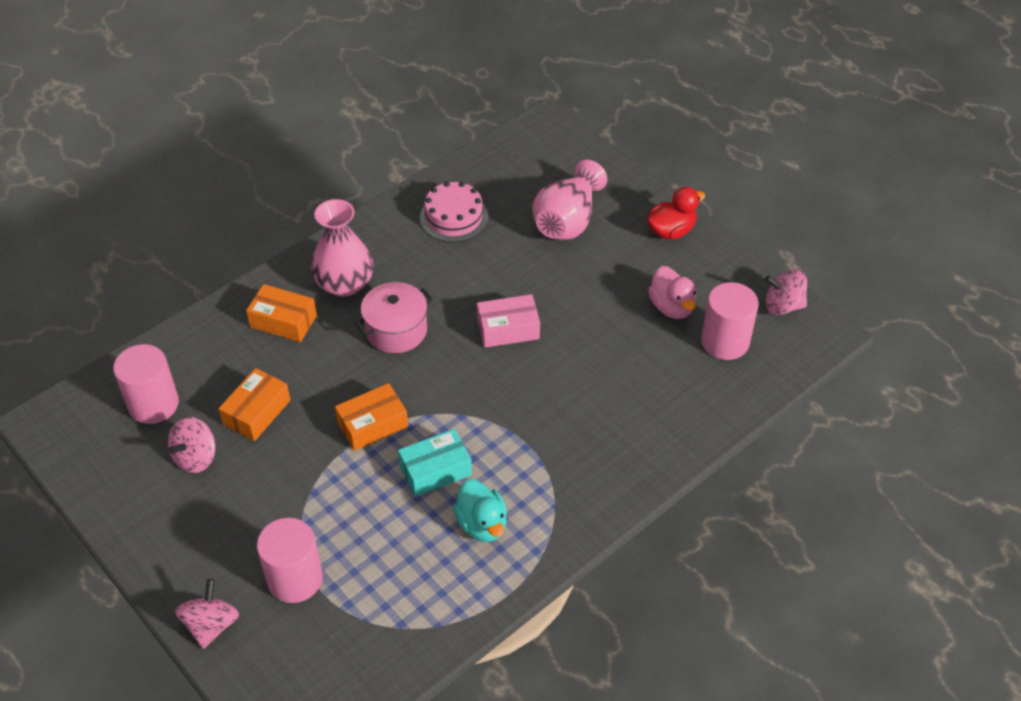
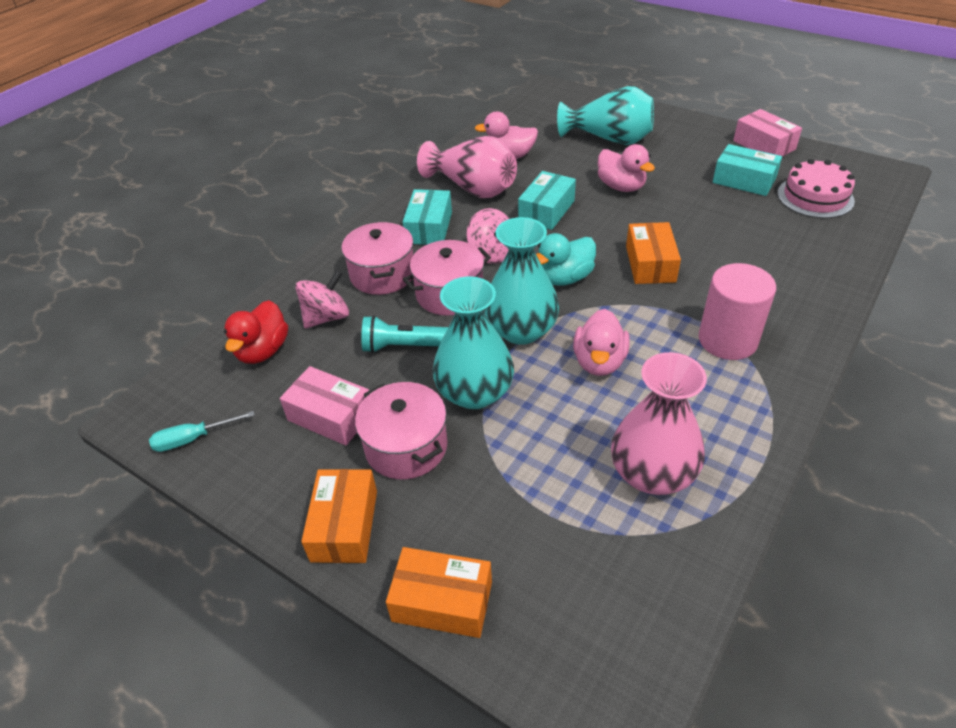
pink box: [477,294,540,348] = 1 -> [280,366,369,446] [733,109,802,157] = 2
pink cylinder: [113,344,179,424] [257,518,323,603] [701,282,759,360] = 3 -> [699,263,776,360] = 1
pink duck: [648,266,696,319] = 1 -> [475,112,538,159] [573,309,630,376] [598,144,655,192] = 3
pink pot: [355,282,433,353] = 1 -> [342,222,413,295] [355,382,448,479] [403,240,491,316] = 3
pink spinning top: [168,417,215,473] [175,579,239,649] [765,270,807,315] = 3 -> [295,270,349,328] [466,208,509,264] = 2
turquoise box: [398,429,472,497] = 1 -> [403,189,452,245] [518,171,576,230] [713,144,782,196] = 3
turquoise flashlight: none = 0 -> [361,316,448,353] = 1
turquoise screwdriver: none = 0 -> [149,411,255,452] = 1
turquoise vase: none = 0 -> [432,277,514,409] [484,217,559,345] [557,86,654,145] = 3

